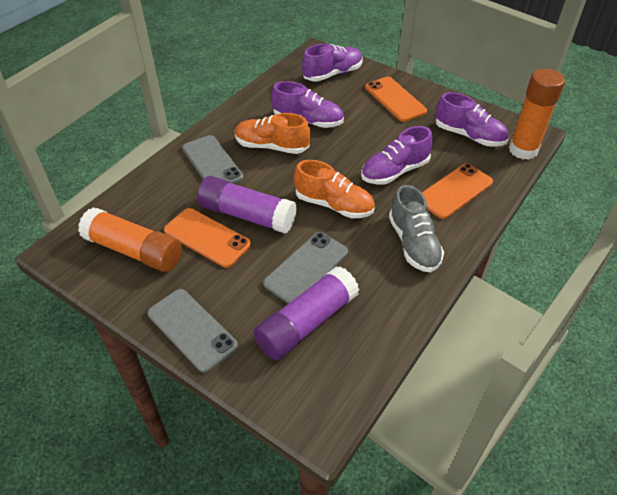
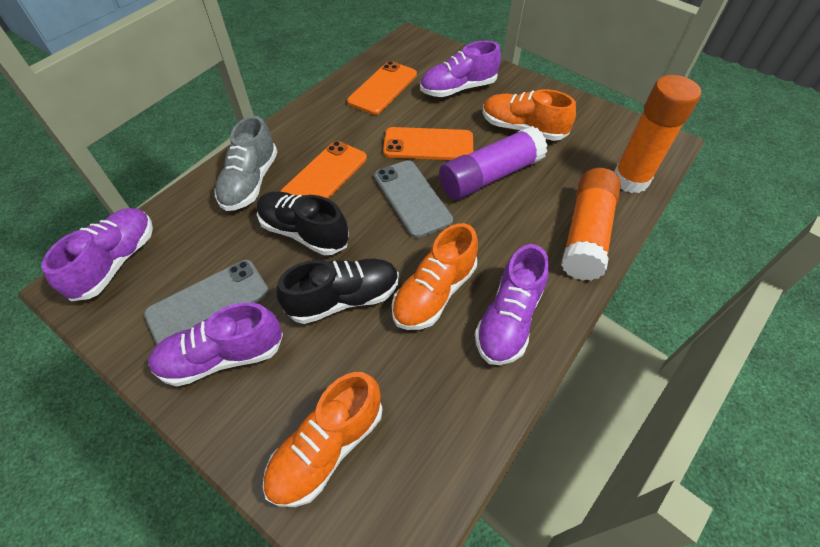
black shoe: none = 0 -> [257,191,349,255] [277,259,399,324] = 2
grey phone: [148,289,238,373] [182,135,244,184] [263,232,348,304] = 3 -> [144,260,269,345] [374,160,453,238] = 2
orange shoe: [235,113,310,154] [294,160,375,218] = 2 -> [263,372,382,507] [392,223,478,330] [483,89,576,141] = 3
purple glue stick: [197,176,297,233] [253,266,359,361] = 2 -> [439,126,547,200] = 1

